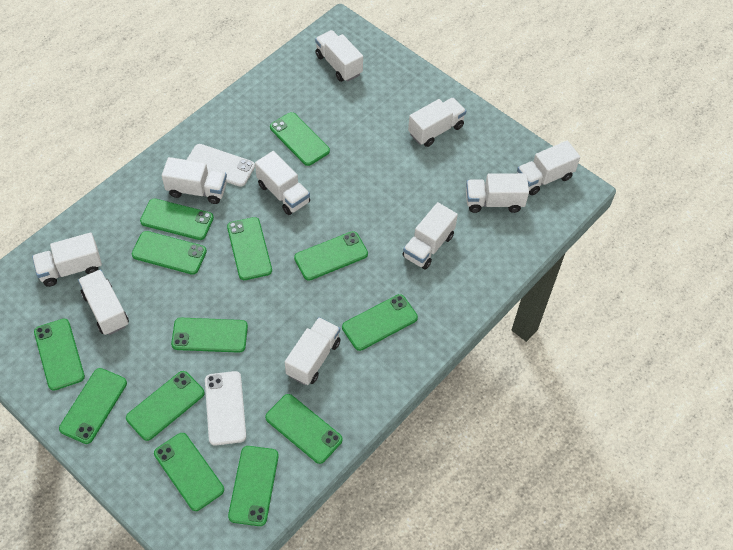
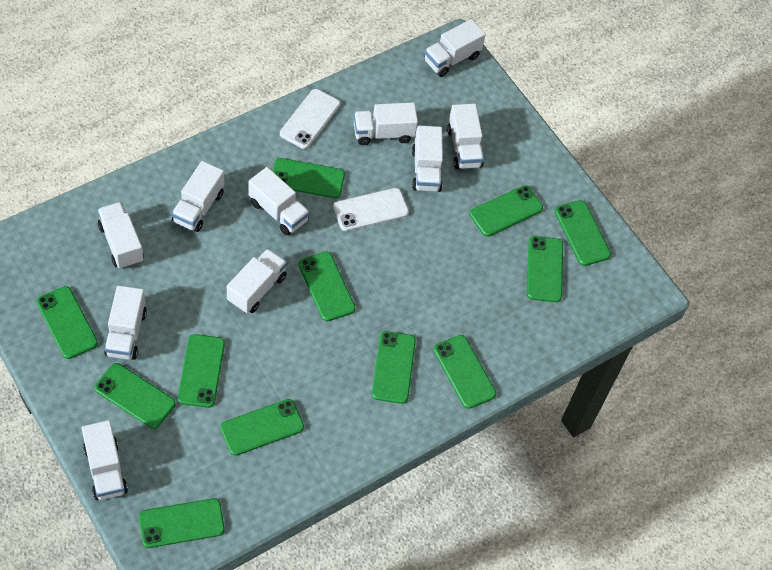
green phone: [34,319,85,391] [59,368,127,444] [126,371,205,441] [132,231,207,275] [140,199,214,240] [154,433,224,511] [171,318,248,353] [227,217,272,280] [228,446,279,526] [265,394,343,464] [270,112,330,166] [294,231,368,281] [342,294,418,351] = 13 -> [36,286,98,359] [94,363,176,429] [139,498,225,548] [178,334,225,408] [220,399,304,456] [273,158,345,198] [298,252,356,321] [372,331,416,404] [433,335,496,409] [470,185,543,237] [527,236,563,302] [555,200,611,266] = 12

